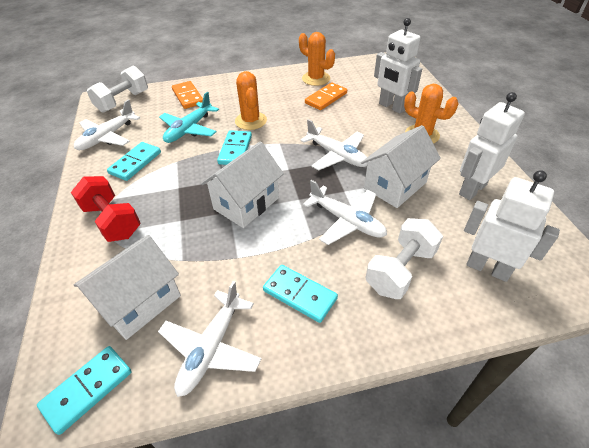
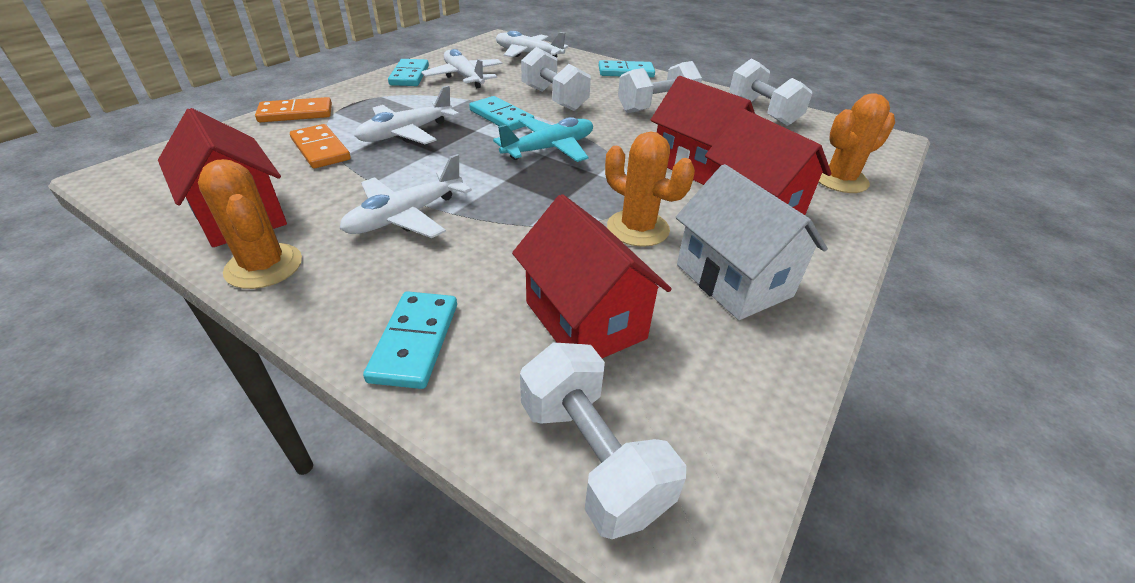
red dumbbell: [71,176,140,242] = 1 -> none = 0
red house: none = 0 -> [158,108,287,247] [512,194,672,358] [651,76,755,185] [705,109,832,215] = 4
white dumbbell: [87,66,148,113] [366,218,443,299] = 2 -> [520,342,686,539] [521,47,591,111] [618,61,702,113] [729,59,812,126] = 4
white house: [74,235,181,340] [201,141,284,228] [361,125,441,208] = 3 -> [676,164,828,320] = 1
white robot: [374,18,422,114] [459,92,525,200] [464,170,560,282] = 3 -> none = 0

